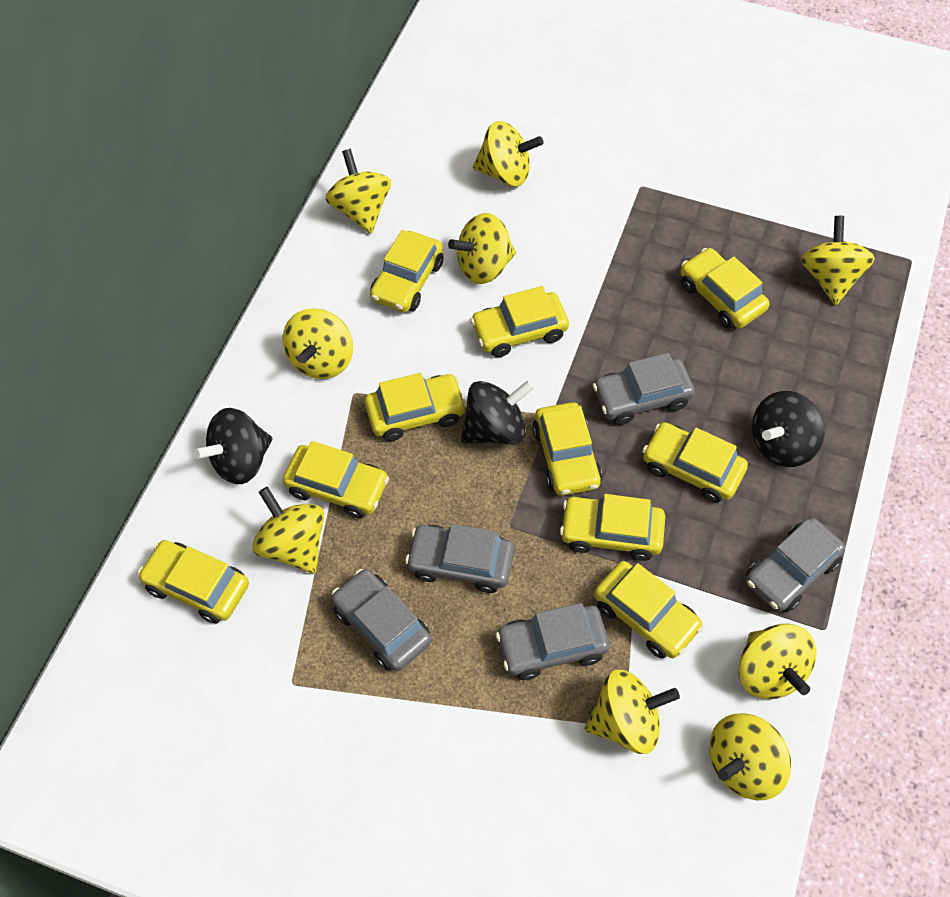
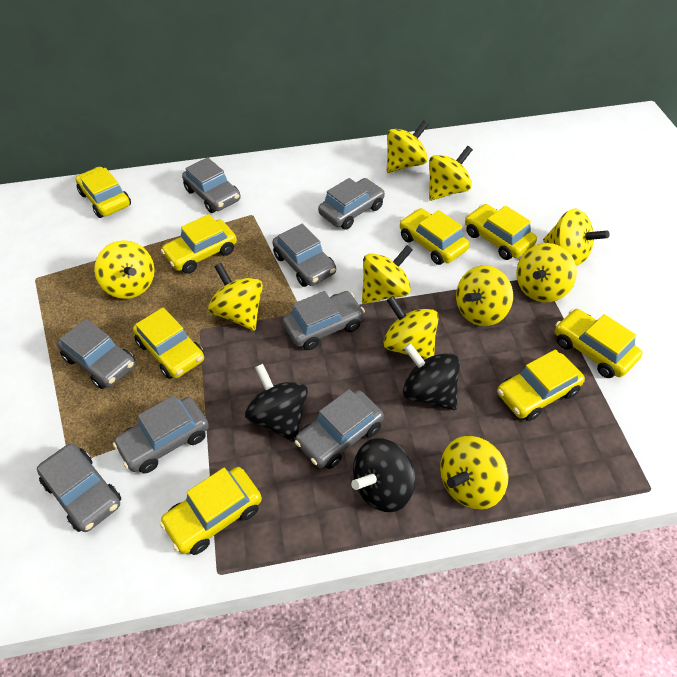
grey car: [331,569,432,671] [405,524,514,593] [496,603,610,680] [593,353,695,425] [746,518,846,612] = 5 -> [37,443,121,532] [57,319,135,389] [113,395,209,473] [182,157,240,213] [272,224,336,287] [282,291,365,350] [295,389,384,469] [318,178,385,230] = 8
yellow car: [138,540,249,624] [283,441,389,518] [365,373,467,441] [370,230,444,312] [470,286,569,357] [532,402,602,496] [560,494,665,561] [594,561,703,659] [642,422,748,503] [680,248,769,329] = 10 -> [76,167,131,218] [133,307,205,379] [160,467,262,555] [161,214,237,274] [400,208,469,265] [465,204,537,260] [497,349,585,421] [555,309,642,378] = 8
yellow spinning top: [252,487,324,574] [283,308,353,379] [325,149,391,234] [448,213,516,284] [473,121,544,187] [585,669,680,754] [709,713,791,800] [738,623,816,700] [801,216,875,305] = 9 -> [94,240,155,299] [208,263,263,331] [362,245,413,304] [384,296,439,360] [387,121,429,173] [429,146,473,201] [440,436,509,510] [456,266,513,326] [516,243,577,303] [543,209,609,265] = 10

